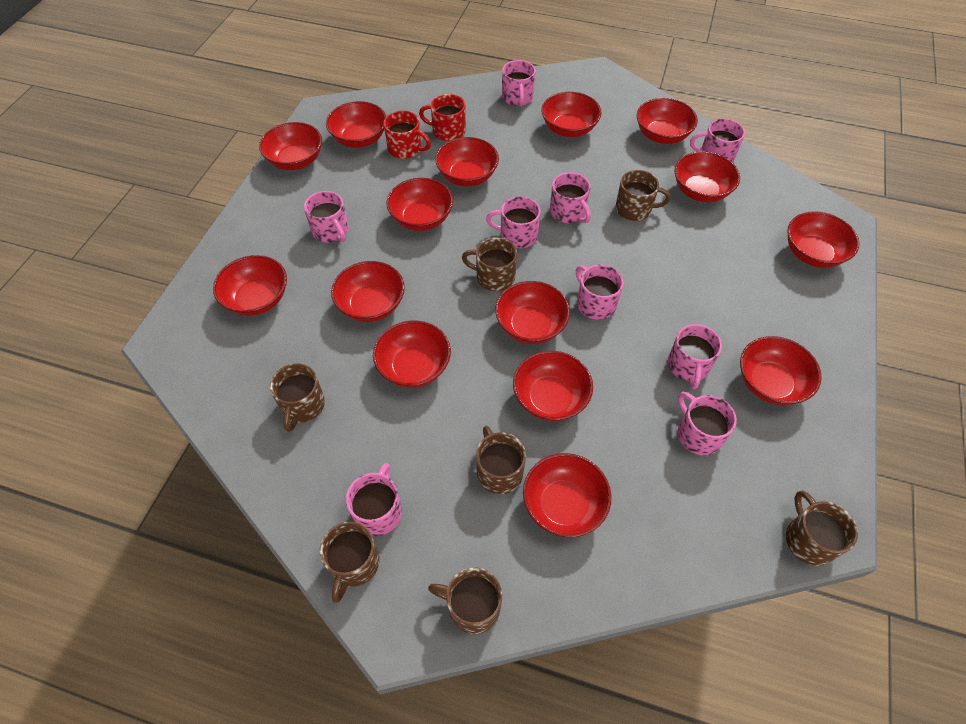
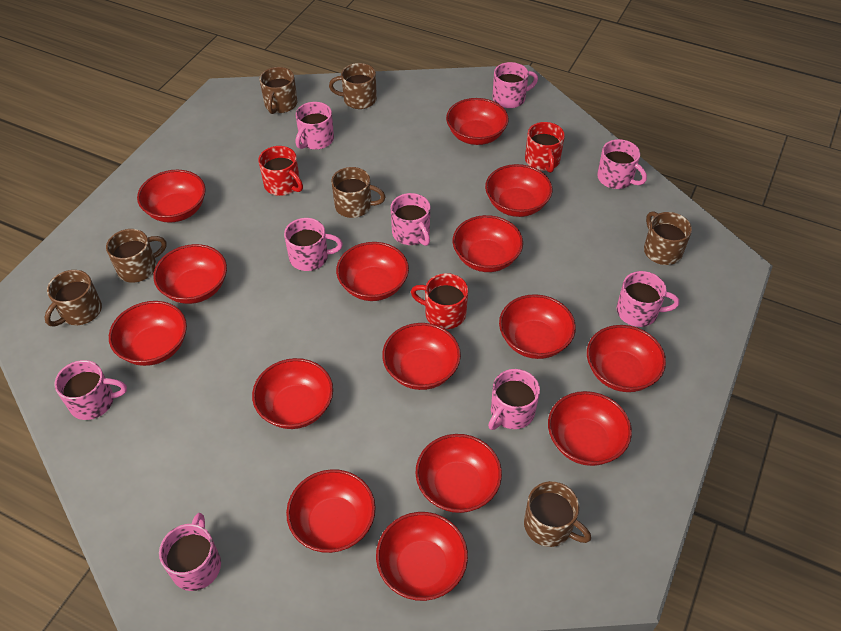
red mug: [384,111,431,159] [419,94,466,141] = 2 -> [258,146,303,196] [411,273,468,329] [525,122,565,173] = 3

